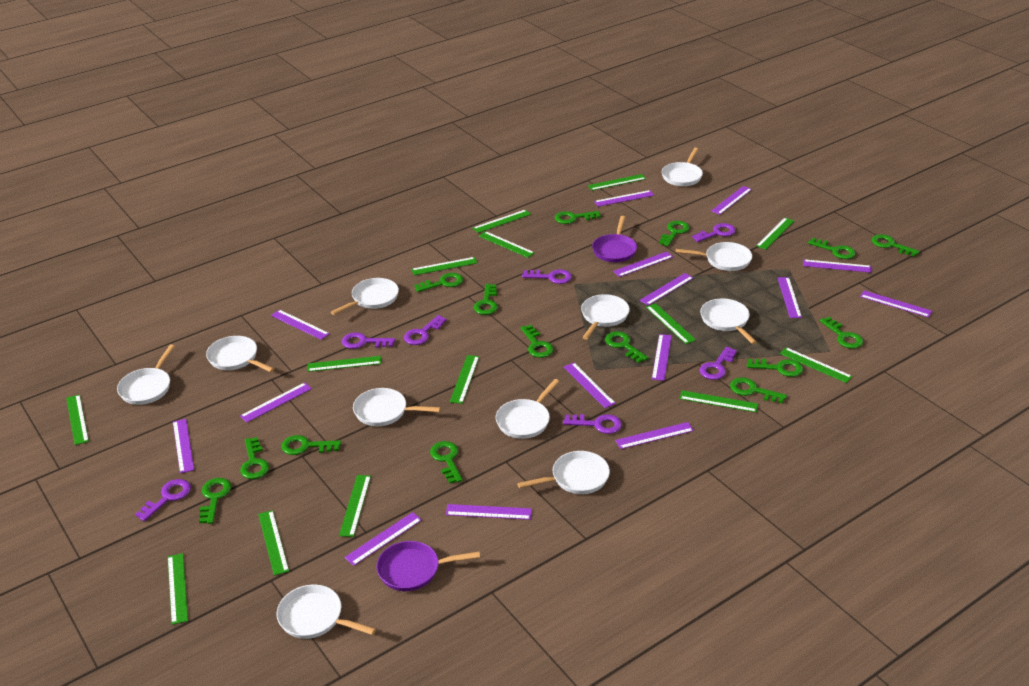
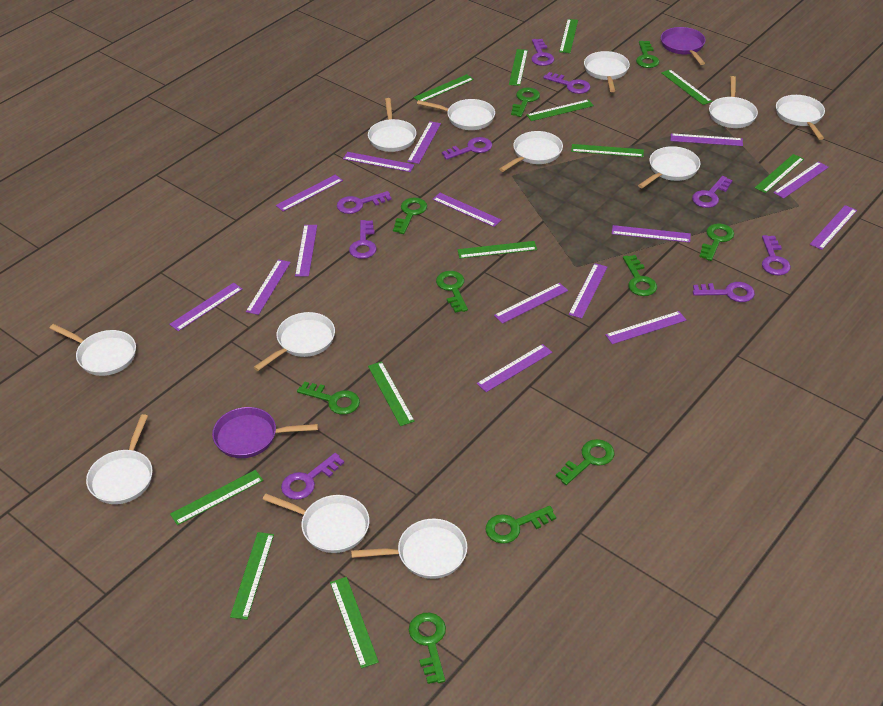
green key: [199,478,231,524] [240,437,269,479] [281,435,341,455] [414,273,463,292] [430,441,463,484] [474,284,498,315] [521,325,554,358] [555,211,601,224] [605,331,648,363] [659,221,690,246] [730,378,787,403] [747,359,803,377] [808,238,856,259] [820,317,863,349] [871,234,920,257] = 15 -> [297,381,360,415] [393,198,427,234] [409,613,446,684] [436,271,468,313] [486,506,556,544] [511,88,540,117] [556,439,614,485] [623,255,657,296] [636,41,659,68] [699,223,734,261] = 10
green ruler: [66,394,89,445] [168,553,188,625] [258,510,289,576] [308,356,382,372] [339,475,371,537] [411,257,478,275] [450,355,479,404] [473,210,531,233] [479,231,535,258] [588,174,646,191] [646,303,696,344] [679,390,758,413] [756,218,794,250] [780,347,853,383] = 14 -> [170,470,263,525] [230,532,274,620] [330,577,379,668] [368,361,415,426] [413,74,474,101] [457,241,537,259] [509,49,528,86] [526,99,594,121] [559,19,578,53] [571,144,644,157] [661,69,712,105] [755,154,804,193] = 12
purple key: [135,479,191,521] [342,332,395,349] [404,315,447,345] [522,269,572,284] [563,414,622,434] [692,223,736,242] [700,347,737,380] = 7 -> [281,453,344,500] [337,191,392,214] [349,220,377,259] [442,137,492,160] [532,39,554,66] [543,72,591,94] [692,176,733,208] [693,282,755,302] [762,235,791,276] = 9
white pan: [117,344,175,405] [206,336,274,372] [277,585,376,639] [331,278,399,315] [353,388,441,426] [496,379,560,439] [517,451,610,494] [581,294,630,340] [662,148,703,186] [676,242,752,271] [700,298,757,344] = 11 -> [49,324,136,376] [86,414,153,504] [254,312,335,371] [263,494,369,553] [351,519,467,579] [368,98,416,152] [417,99,495,130] [499,131,563,172] [584,51,630,92] [638,146,700,188] [709,76,758,128] [776,95,825,140] = 12

